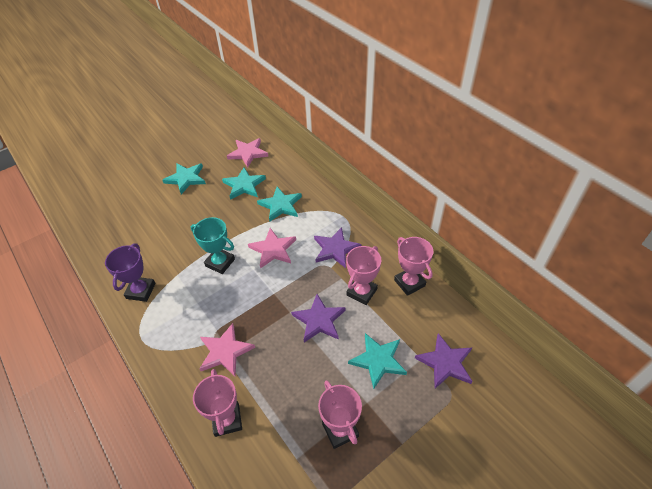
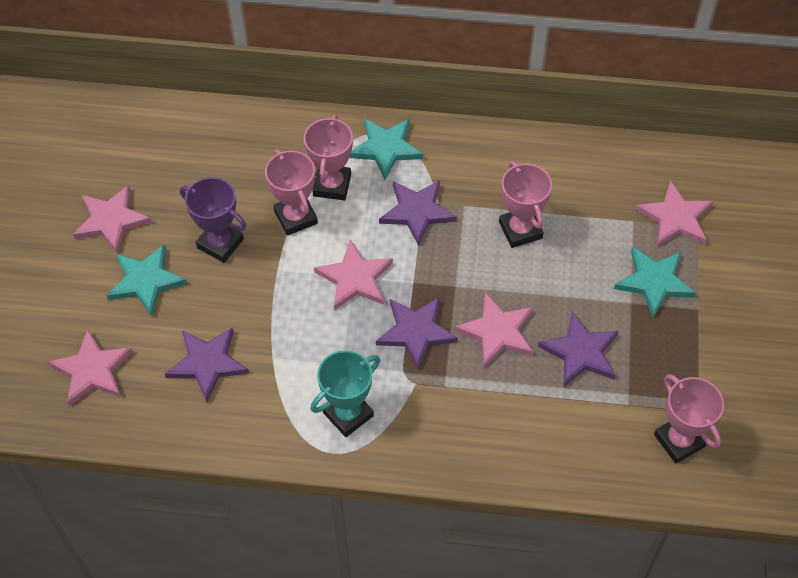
pink star: [199,323,255,376] [227,138,269,168] [248,228,296,268] = 3 -> [48,329,133,406] [73,185,152,254] [314,240,393,310] [455,293,533,368] [635,180,713,247] = 5
purple star: [291,294,346,343] [314,227,361,268] [415,333,472,388] = 3 -> [165,327,249,402] [376,297,458,370] [379,180,457,246] [538,311,619,387] = 4
turquoise star: [162,163,206,194] [222,168,266,200] [257,187,302,221] [348,333,407,389] = 4 -> [107,245,187,316] [349,118,423,180] [614,247,696,318] = 3

